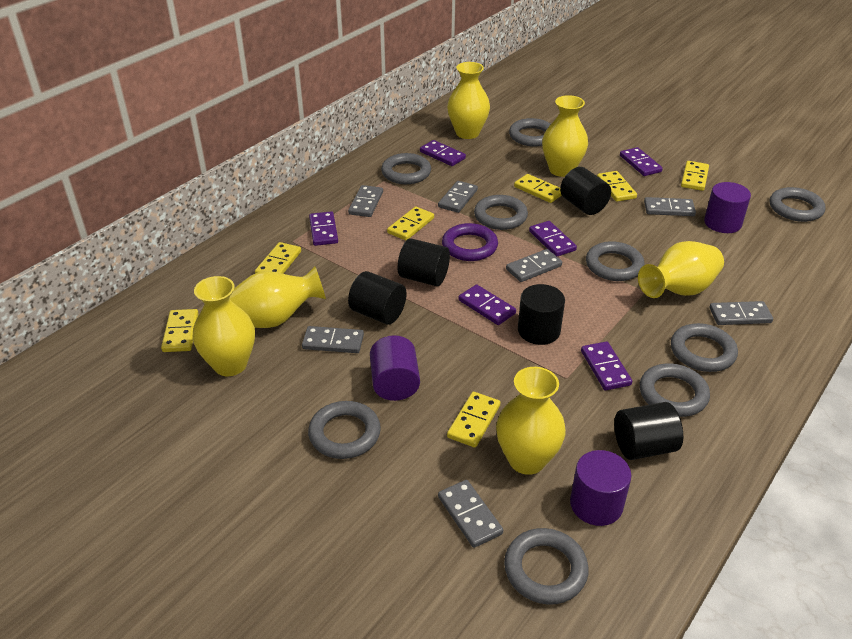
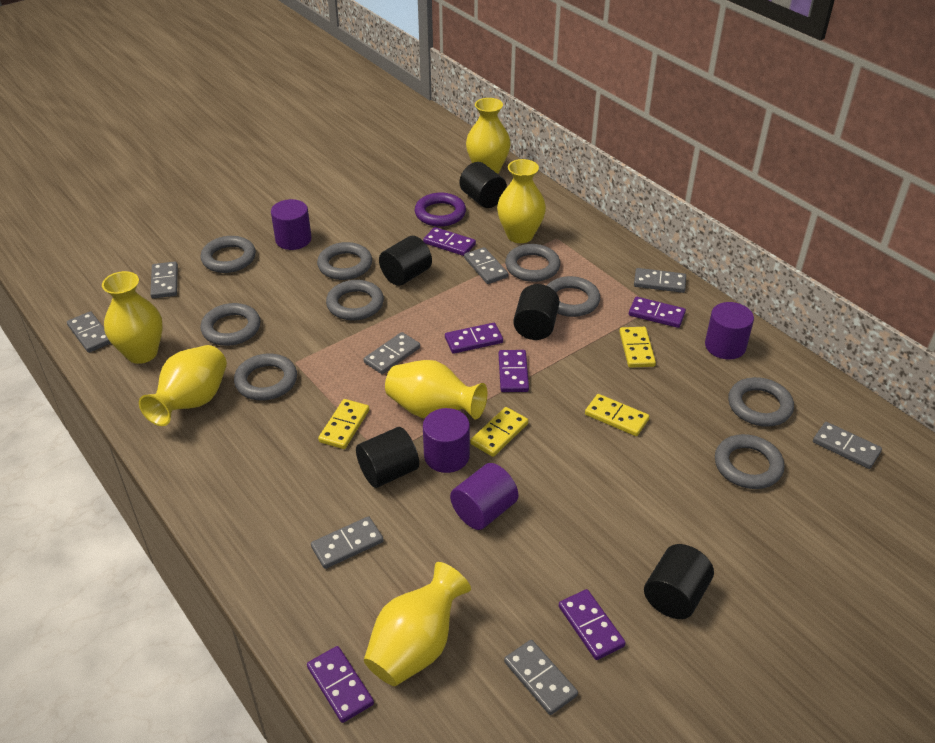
grey domino: [302,326,364,353] [348,185,383,217] [438,181,478,213] [438,480,503,548] [506,249,562,282] [644,197,696,216] [709,301,773,325] = 7 -> [67,311,111,353] [150,261,178,299] [311,516,384,569] [364,332,420,374] [464,247,508,284] [504,640,578,715] [634,268,686,293] [813,422,882,469] = 8
purple cylinder: [370,335,420,401] [570,450,632,526] [704,182,751,233] = 3 -> [271,199,312,250] [423,408,470,473] [450,463,518,530] [705,302,754,360] = 4
yellow domino: [161,309,199,352] [255,242,301,274] [387,206,434,241] [447,392,500,448] [514,174,562,203] [597,171,637,202] [681,161,709,191] = 7 -> [318,399,369,449] [470,407,528,457] [585,394,649,436] [619,327,656,368] = 4

